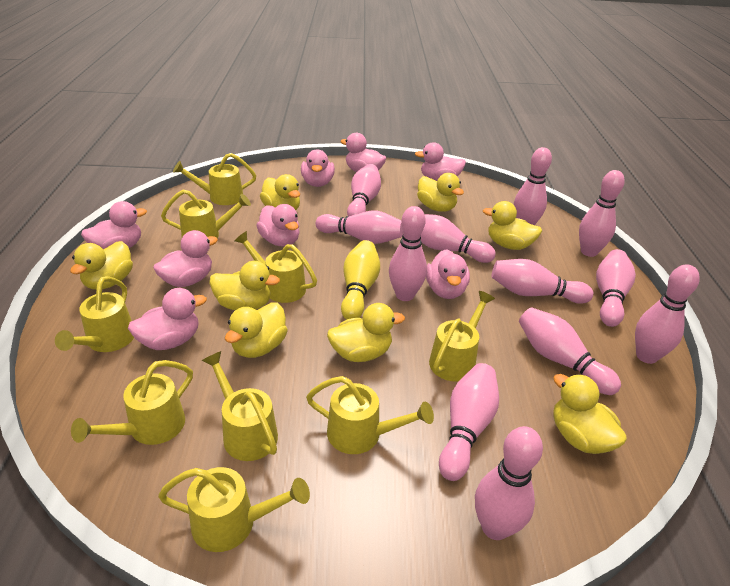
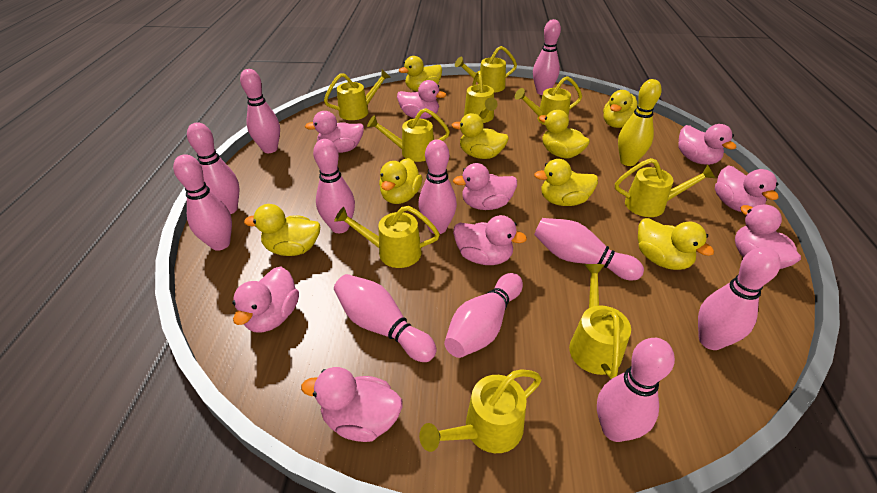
pink bowling pin: [316,210,403,244] [347,164,381,217] [389,206,427,301] [421,214,496,263] [439,363,499,481] [475,426,543,540] [491,259,593,304] [514,147,552,225] [519,307,621,395] [579,170,625,257] [596,249,636,327] [635,264,700,364] = 12 -> [173,154,232,251] [187,122,239,214] [240,69,280,153] [313,139,355,233] [334,274,437,362] [418,139,457,234] [444,273,523,358] [533,19,561,95] [534,218,644,280] [597,338,675,442] [698,247,781,350] = 11
pink duck: [81,201,147,249] [128,288,207,350] [153,230,218,287] [256,204,300,247] [301,149,335,187] [340,133,386,172] [415,142,466,181] [426,249,470,299] = 8 -> [232,266,299,332] [301,367,403,442] [305,111,364,153] [397,80,446,119] [453,163,517,210] [453,215,527,265] [678,124,736,165] [715,165,779,212] [735,204,801,269] = 9

